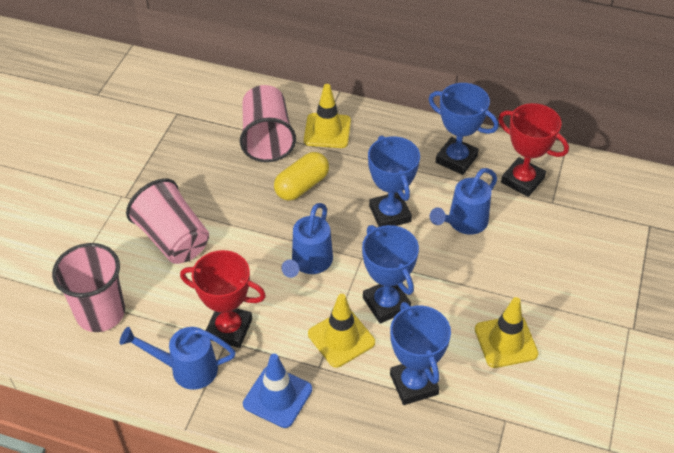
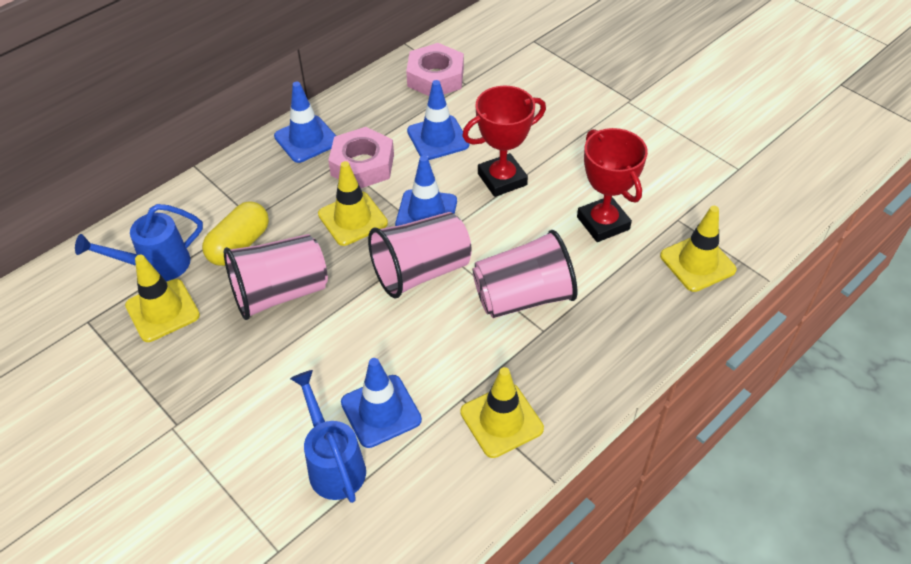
blue traffic cone: [243,354,312,428] = 1 -> [274,81,336,163] [341,358,422,448] [395,156,457,226] [407,80,469,160] = 4
blue trophy: [362,225,419,324] [368,136,420,227] [390,302,451,405] [429,83,499,175] = 4 -> none = 0
blue watering can: [120,327,236,390] [281,203,333,278] [430,168,497,235] = 3 -> [75,204,203,281] [290,370,366,503] = 2
pink nut: none = 0 -> [328,127,394,188] [406,43,464,96] = 2
yellow traffic cone: [304,84,351,148] [308,294,375,368] [475,297,539,368] = 3 -> [125,255,200,342] [318,161,388,246] [460,367,544,458] [660,206,737,292] = 4

